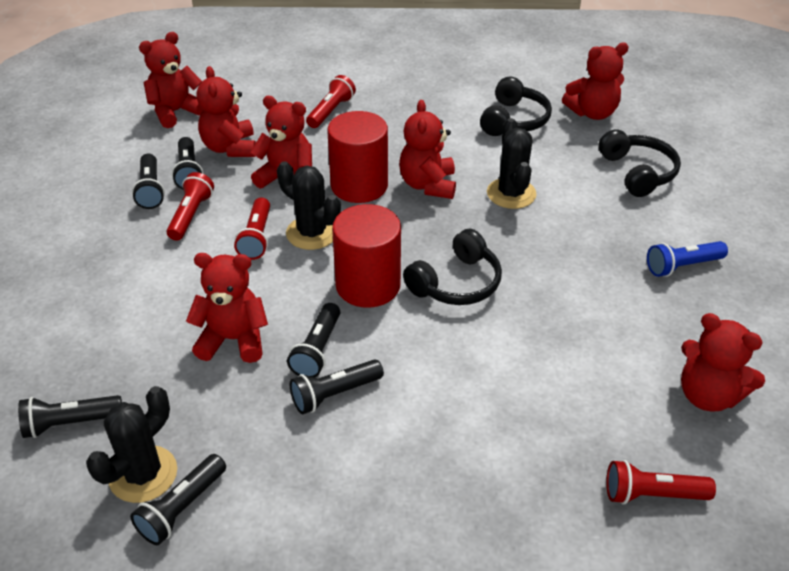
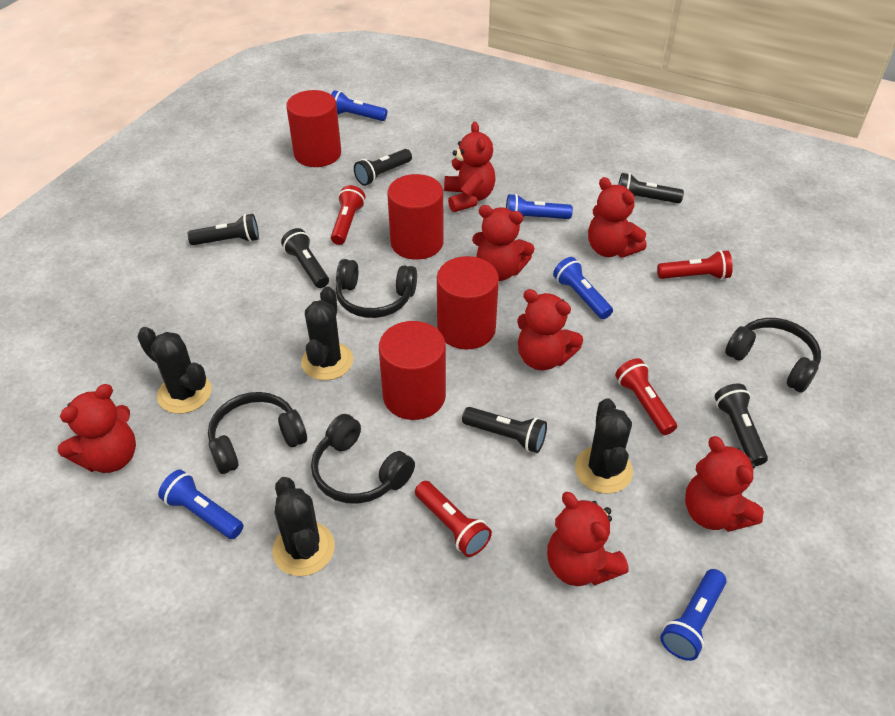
black cactus: [86,386,177,503] [277,161,341,250] [487,118,537,209] = 3 -> [137,327,212,414] [272,477,335,576] [301,287,353,380] [575,398,633,494] = 4
black headphones: [403,229,502,305] [480,76,552,136] [598,129,681,197] = 3 -> [208,392,307,474] [311,414,415,504] [336,259,417,318] [725,318,821,393] = 4
blue flashlight: [647,241,728,277] = 1 -> [158,470,243,539] [331,90,387,121] [506,194,573,219] [553,257,613,319] [660,569,726,661] = 5
red cylinder: [327,111,388,203] [332,204,401,308] = 2 -> [286,90,341,167] [379,321,446,420] [387,174,444,260] [437,256,499,350] = 4

